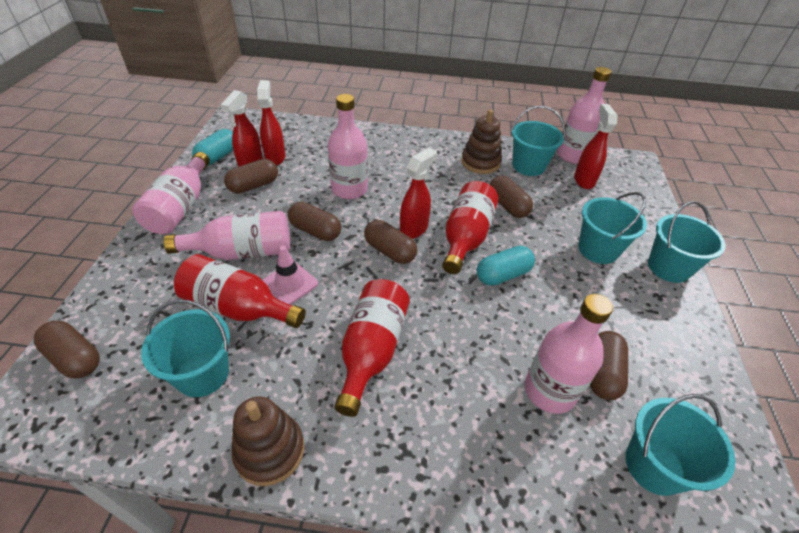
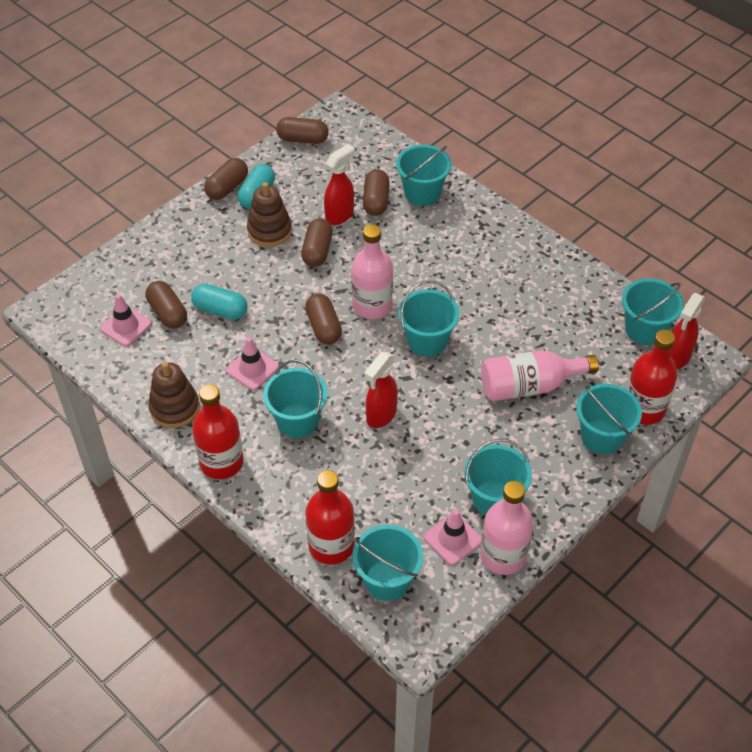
pink bottle: [132,152,210,234] [163,211,290,260] [328,94,368,199] [525,294,613,414] [557,67,612,164] = 5 -> [351,224,393,319] [480,481,533,575] [481,350,599,401] = 3
pink traffic cone: [263,246,318,305] = 1 -> [100,294,152,346] [226,337,279,390] [424,509,482,565] = 3
red spray bottle: [221,90,263,167] [257,80,286,166] [400,148,437,239] [574,104,618,189] = 4 -> [324,144,355,225] [364,352,398,428] [669,293,705,369] = 3
turquoise bucket: [141,300,230,397] [511,106,566,176] [578,192,647,264] [625,394,736,496] [648,201,726,283] = 5 -> [263,360,328,438] [352,525,423,601] [396,145,451,206] [398,280,460,356] [464,438,532,516] [576,384,642,454] [622,278,684,345] = 7

